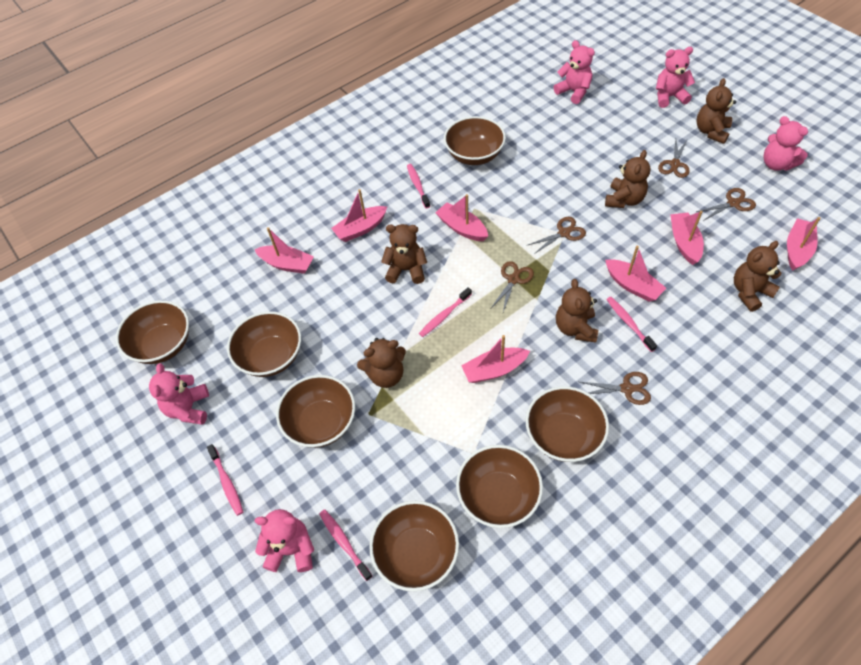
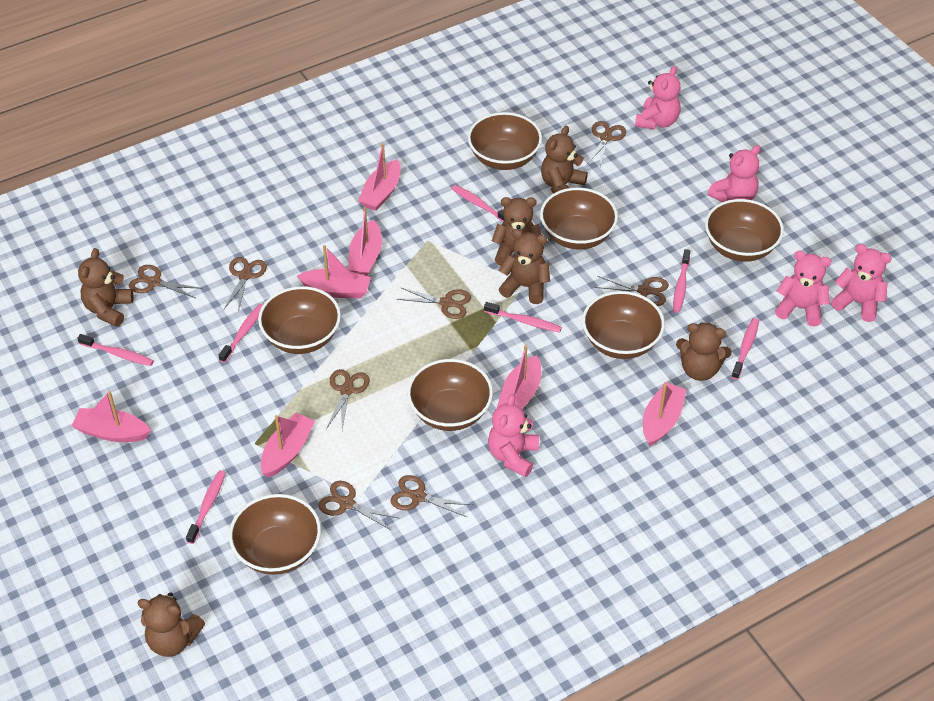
brown scissors: [491,261,534,312] [526,217,586,254] [580,372,651,405] [658,140,690,178] [696,188,756,221] = 5 -> [129,265,202,298] [224,257,267,312] [318,481,398,530] [326,369,370,430] [390,475,473,518] [397,288,471,319] [587,121,626,167] [595,276,669,306] = 8
pink toothbrush: [207,444,243,516] [319,509,372,581] [407,164,430,208] [419,287,472,337] [606,297,657,352] = 5 -> [77,334,154,366] [186,470,226,544] [218,304,263,363] [451,185,504,222] [484,302,562,333] [673,249,690,313] [731,318,759,380] = 7

